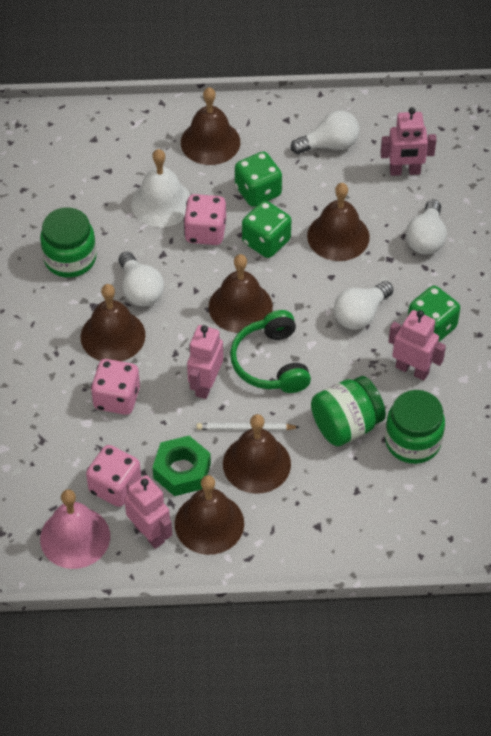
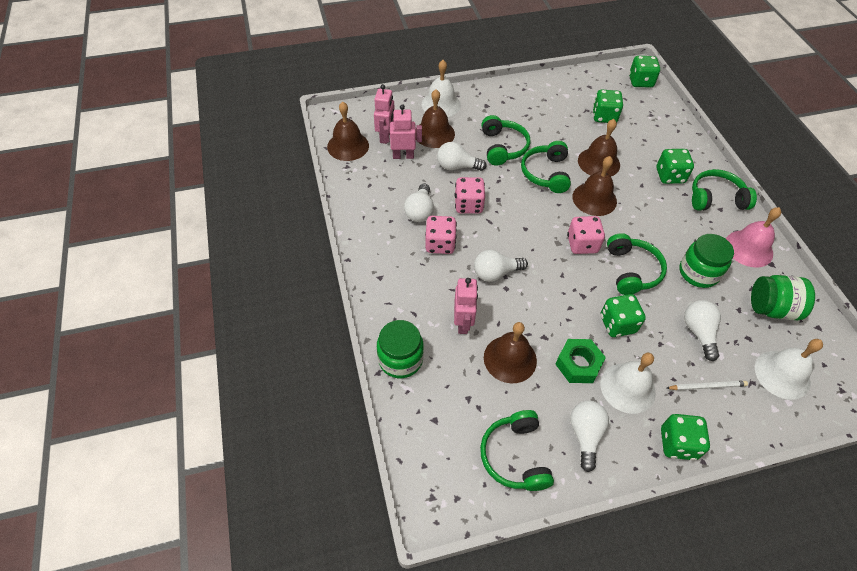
brown bell: [81,284,145,361] [175,475,244,555] [181,87,240,165] [209,254,273,333] [223,414,291,494] [307,183,370,261] = 6 -> [327,102,369,161] [419,89,455,148] [484,322,537,383] [572,156,617,216] [578,119,620,176] = 5
green dice: [235,151,282,207] [242,201,291,258] [408,286,460,342] = 3 -> [593,90,623,123] [601,294,646,337] [629,56,660,87] [656,149,694,184] [661,414,710,461] = 5
green headphones: [230,310,311,393] = 1 -> [480,410,554,491] [481,115,530,166] [521,141,571,193] [607,233,667,295] [692,169,757,211] = 5
pink robot: [124,475,172,549] [187,325,223,399] [380,107,437,176] [388,310,446,381] = 4 -> [374,84,395,144] [383,104,422,159] [454,278,478,334] = 3
white bell: [131,149,191,227] = 1 -> [422,60,461,117] [601,353,656,414] [755,339,823,400] = 3
white light bulb: [119,252,164,306] [291,111,359,154] [334,281,393,330] [406,200,447,254] = 4 -> [404,183,434,222] [437,142,487,171] [474,250,528,282] [570,401,609,472] [684,300,721,361] = 5

